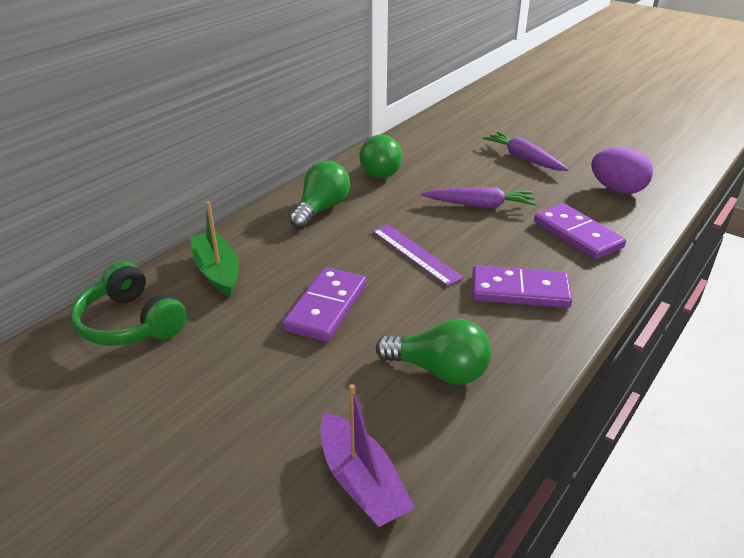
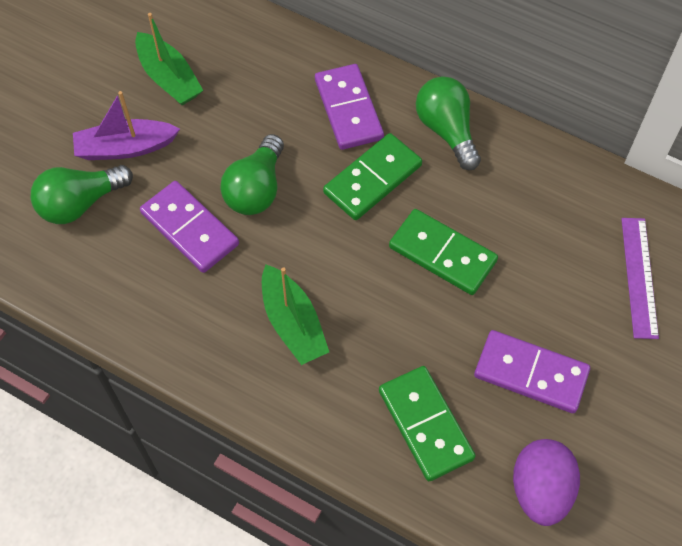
green boat: [190,201,239,297] = 1 -> [135,13,203,105] [262,265,329,365] = 2
green domino: none = 0 -> [323,133,422,220] [379,366,476,481] [389,209,498,295] = 3
green headphones: [71,261,187,346] = 1 -> none = 0
purple carrot: [421,187,536,208] [483,132,569,171] = 2 -> none = 0

